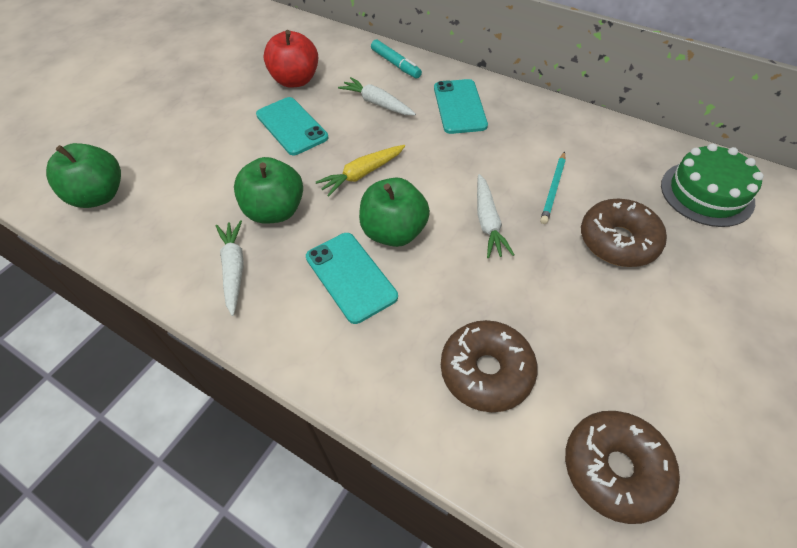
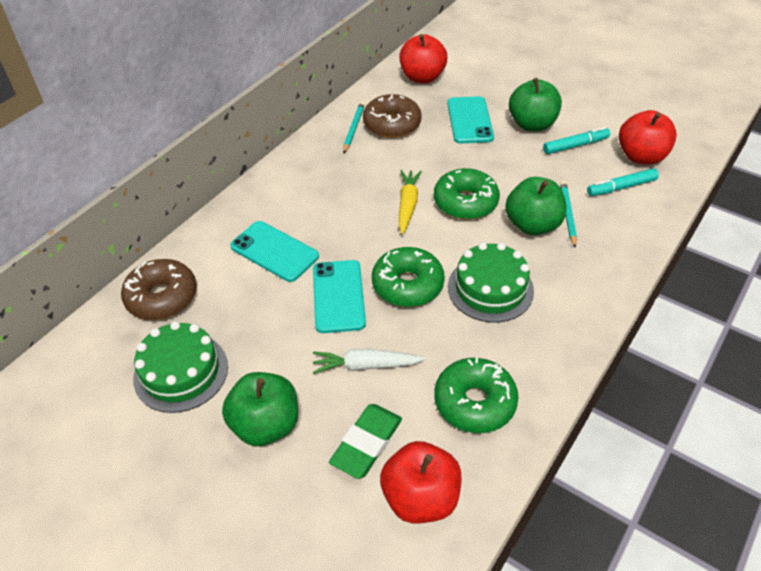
brown donut: [441,320,538,412] [565,411,680,524] [581,199,667,267] = 3 -> [121,259,197,320] [363,94,422,138] = 2
green cake: [661,143,764,227] = 1 -> [133,321,228,413] [448,242,534,322] = 2
green donut: none = 0 -> [372,247,445,307] [434,168,500,220] [434,357,518,433] = 3
green eraser: none = 0 -> [329,404,402,479] = 1
red apple: [263,30,318,88] = 1 -> [380,441,462,523] [400,34,448,83] [619,110,677,165] = 3
turquoise marker: [371,39,422,79] = 1 -> [543,127,610,154] [587,168,659,196] = 2
turquoise pencil: [540,151,565,224] = 1 -> [343,102,365,154] [560,181,577,248] = 2
white carrot: [216,220,244,316] [338,77,416,115] [477,174,514,258] = 3 -> [313,349,426,374] = 1

